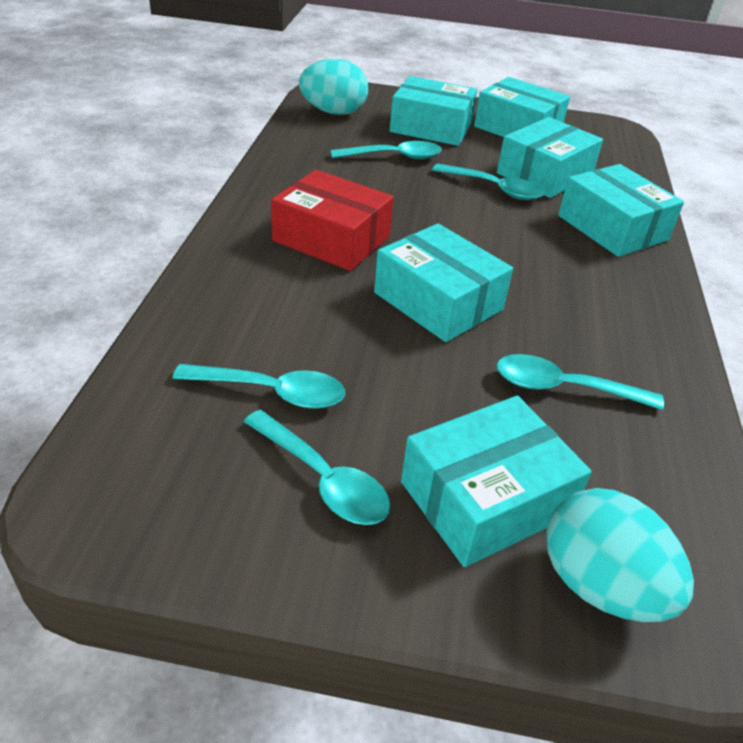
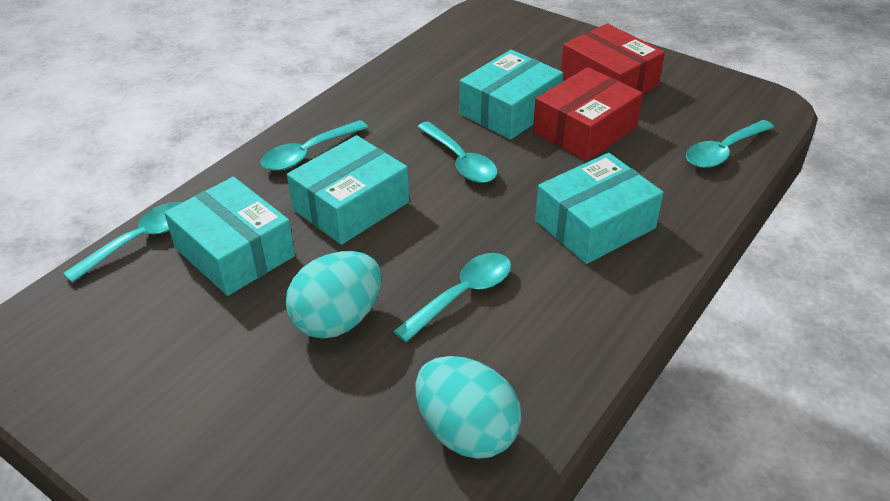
red box: [271,170,394,271] = 1 -> [533,67,643,161] [561,23,665,94] = 2
turquoise box: [374,223,513,342] [390,76,477,146] [401,396,592,567] [474,77,570,137] [497,117,603,198] [558,164,684,257] = 6 -> [164,177,295,296] [287,135,409,245] [460,50,563,140] [535,153,664,264] = 4

